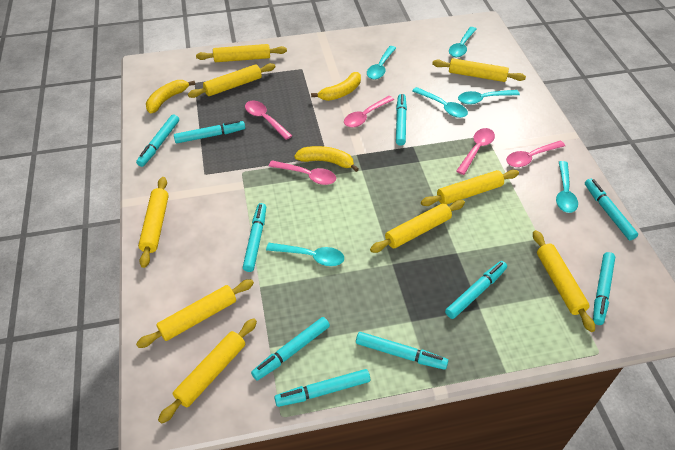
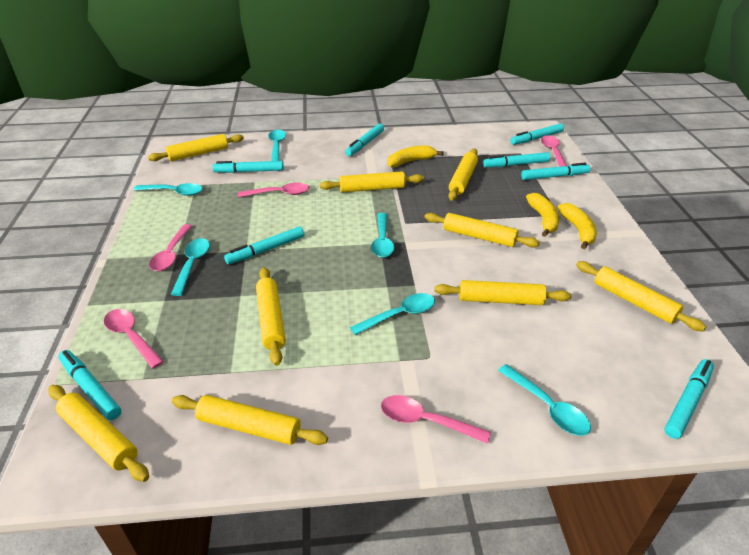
turquoise marker: [136,114,179,167] [174,120,245,143] [243,203,266,272] [251,317,330,380] [274,369,370,407] [356,332,448,370] [396,94,407,146] [445,261,507,319] [585,178,638,240] [593,252,615,325] = 10 -> [59,350,121,420] [212,161,284,173] [224,227,304,264] [345,124,384,156] [483,152,550,167] [510,123,564,145] [521,163,590,180] [664,359,714,439] = 8

